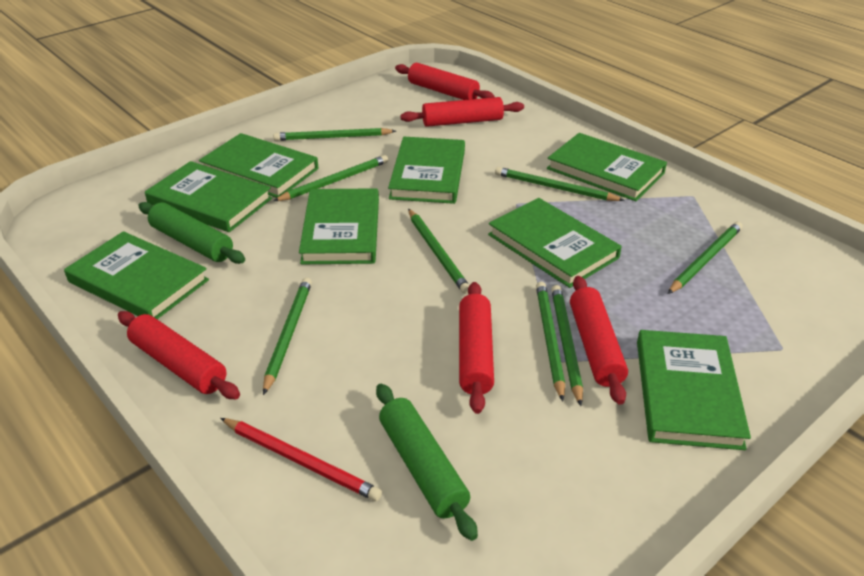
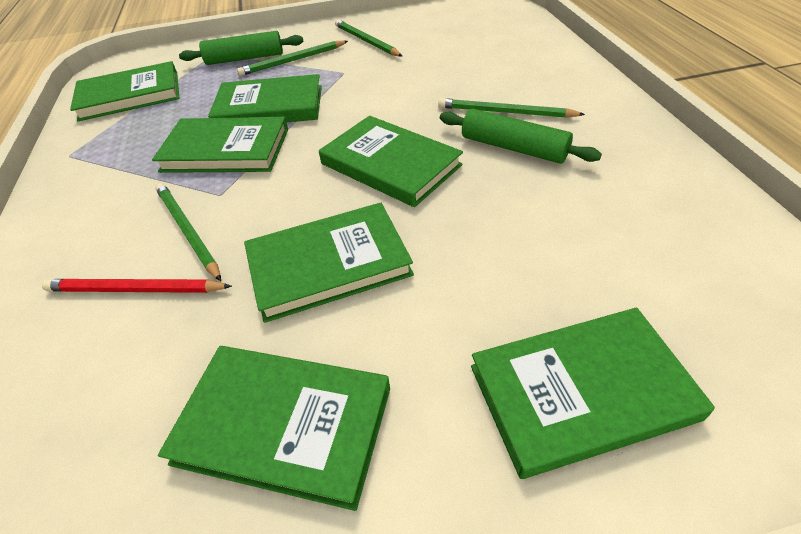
green book: [64,231,209,319] [145,161,272,232] [199,133,318,198] [299,188,379,264] [388,137,465,204] [488,198,622,288] [547,133,667,201] [637,330,751,450] = 8 -> [70,61,180,122] [152,117,288,173] [158,346,390,511] [208,74,322,122] [244,203,414,323] [319,116,463,207] [471,307,715,479] = 7
green pencil: [263,278,312,395] [273,128,396,141] [274,155,388,201] [408,209,470,294] [495,167,625,201] [536,282,565,402] [551,285,583,406] [668,222,743,294] = 8 -> [155,183,221,281] [237,41,348,76] [335,20,402,57] [438,98,585,118] = 4
red rolling pin: [118,311,240,399] [395,63,495,100] [400,97,524,127] [459,282,494,414] [570,276,628,405] = 5 -> none = 0

